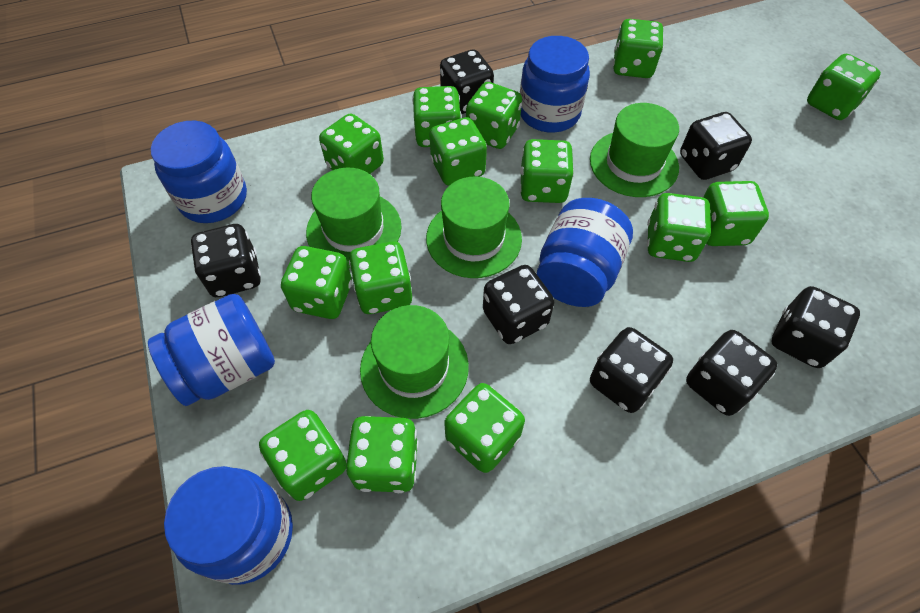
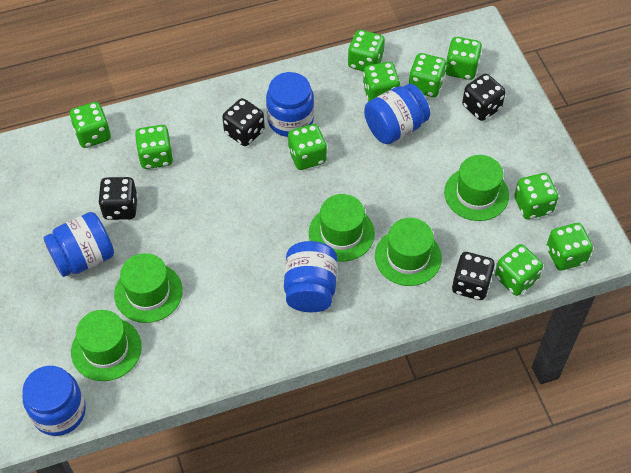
black dice: [191,224,261,297] [440,50,494,114] [483,265,554,344] [590,327,673,413] [680,112,752,180] [686,330,778,416] [771,286,860,368] = 7 -> [98,177,138,220] [222,98,265,146] [452,252,495,300] [462,74,506,121] = 4
green dice: [259,410,347,501] [281,246,352,319] [319,114,384,174] [346,416,419,493] [349,241,412,314] [412,86,461,147] [429,117,487,186] [444,383,525,473] [466,82,522,149] [520,139,574,203] [613,19,664,78] [647,193,711,262] [703,181,769,246] [807,54,881,120] = 14 -> [69,102,111,148] [135,125,173,169] [288,124,327,170] [348,30,385,72] [363,62,400,102] [408,53,446,97] [445,37,482,80] [495,244,543,296] [514,173,558,219] [547,223,593,270] = 10
green hat: [306,168,402,268] [360,305,469,419] [426,177,522,278] [590,103,679,197] = 4 -> [71,310,142,381] [114,253,183,323] [309,194,375,262] [375,218,442,286] [444,155,509,221] = 5

